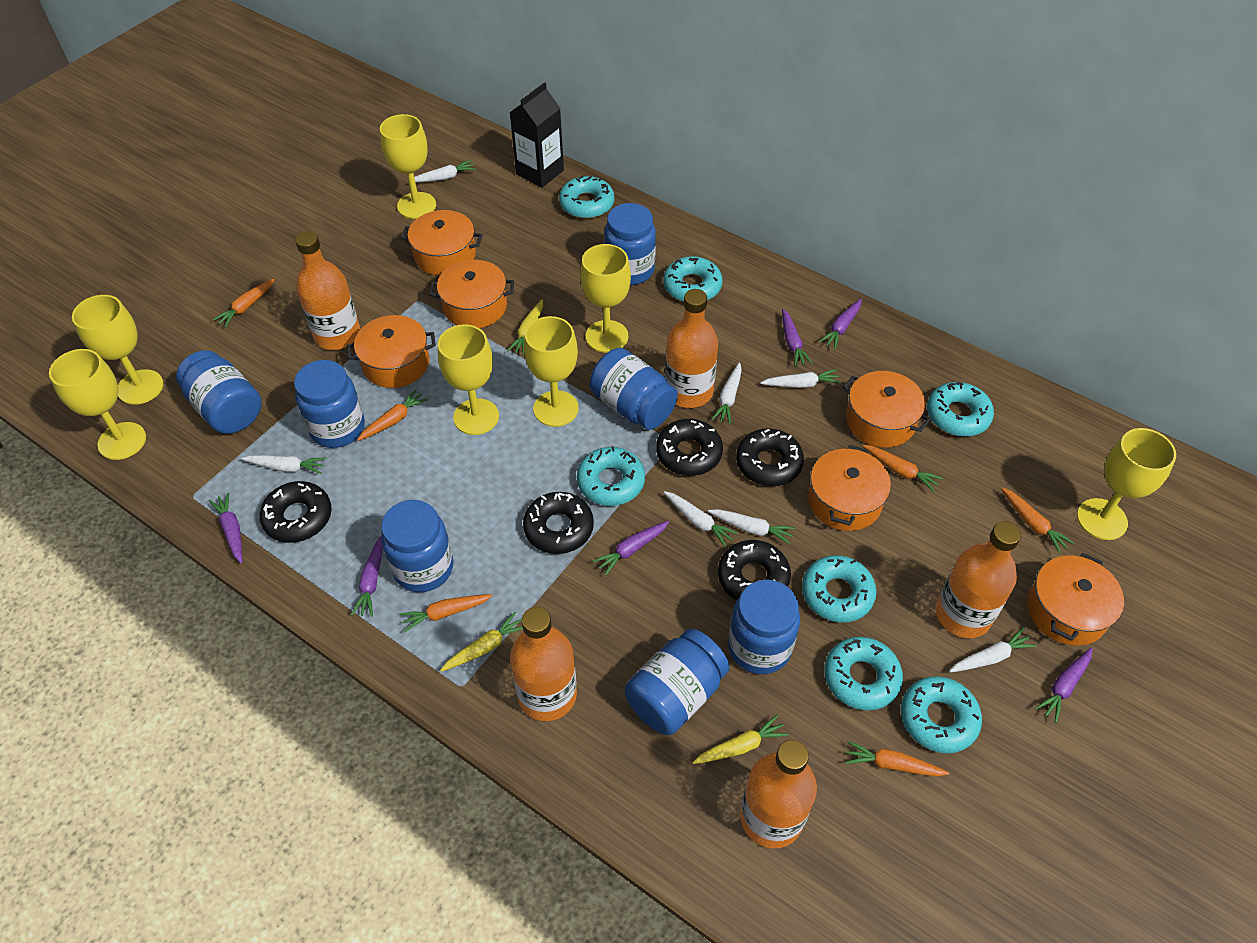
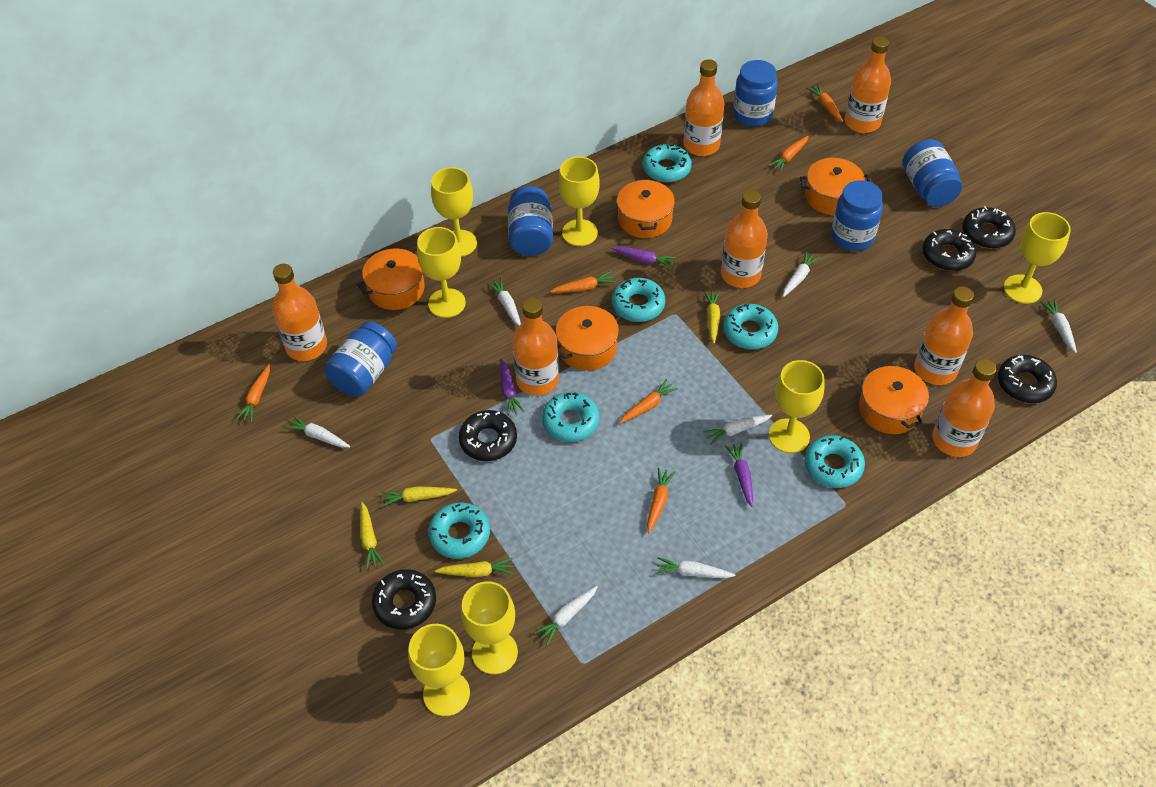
black carton: [510,82,564,188] = 1 -> none = 0
blue jar: [176,350,262,434] [294,360,365,448] [381,500,453,592] [590,348,678,430] [604,203,656,285] [625,628,730,735] [728,580,800,674] = 7 -> [325,321,397,397] [508,186,553,256] [733,60,778,127] [831,180,883,251] [903,139,962,207] = 5
orange bottle: [295,231,360,350] [510,607,577,721] [665,289,718,408] [740,739,817,848] [936,521,1021,638] = 5 -> [272,264,327,361] [513,298,559,396] [683,59,724,156] [721,190,768,288] [845,36,891,133] [914,287,974,385] [932,359,997,457] = 7
orange pot: [347,315,436,388] [401,210,483,276] [430,260,514,328] [808,445,891,531] [843,371,931,448] [1027,553,1124,646] = 6 -> [357,248,424,310] [556,306,620,371] [617,178,675,238] [800,158,870,215] [859,364,929,434] = 5
purple carrot: [209,493,242,564] [351,537,383,617] [593,521,669,575] [782,309,813,367] [819,299,862,349] [1035,647,1093,723] = 6 -> [500,358,524,415] [611,246,676,268] [725,443,753,507] = 3
turquoise donut: [559,176,614,218] [577,446,645,506] [663,256,722,302] [802,555,876,622] [824,637,903,711] [901,676,982,753] [927,382,994,436] = 7 -> [428,502,490,559] [542,392,600,442] [612,278,665,322] [643,144,692,182] [723,304,778,349] [804,435,865,488] = 6
yellow carrot: [440,612,523,672] [507,299,543,356] [693,715,789,764] = 3 -> [360,502,384,569] [381,486,457,507] [435,558,514,577] [704,291,720,344] = 4

